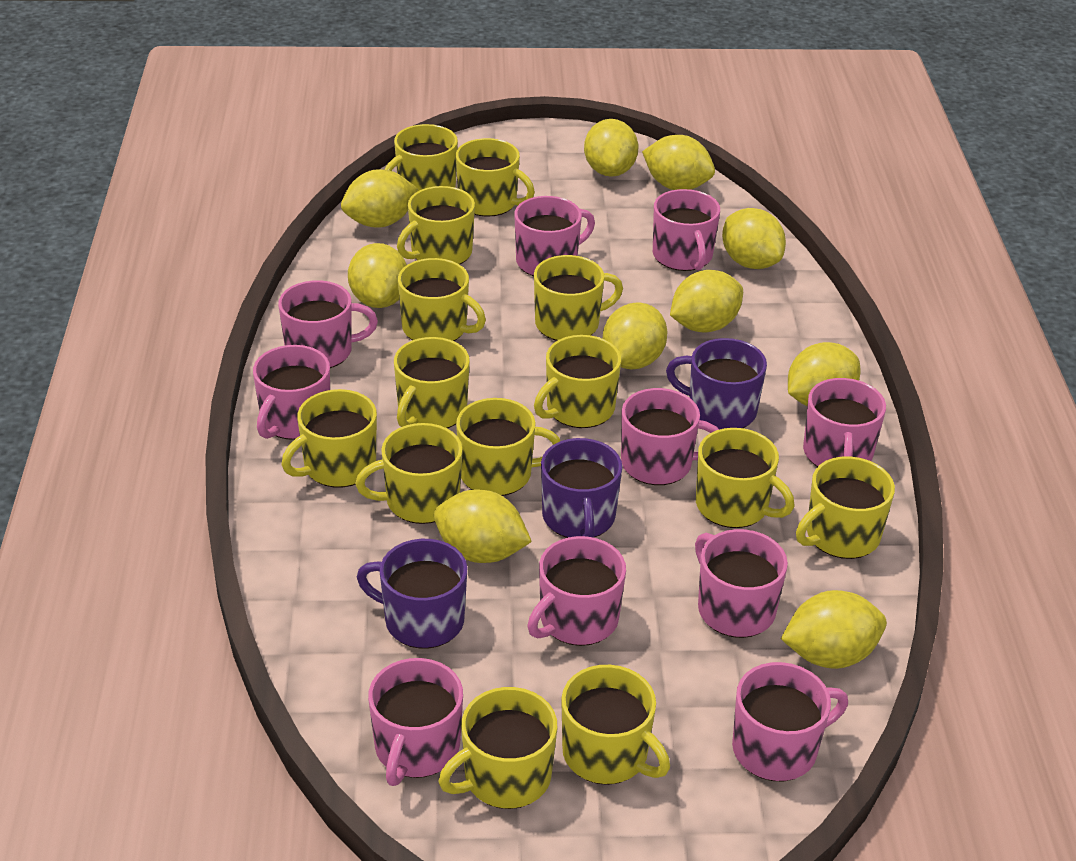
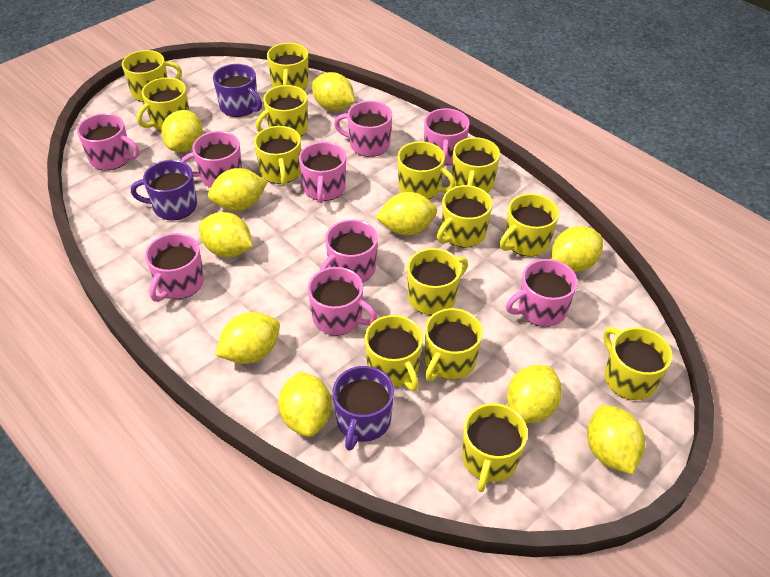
pink mug: [253,345,330,440] [278,280,378,368] [368,658,463,786] [514,196,595,276] [527,536,626,646] [621,388,719,485] [653,189,720,271] [695,529,788,638] [732,662,848,781] [803,378,886,467] = 10 -> [77,113,139,171] [145,233,204,302] [181,131,242,188] [299,142,346,203] [308,267,377,335] [320,220,378,283] [334,101,392,157] [424,108,470,166] [506,259,578,327] = 9

